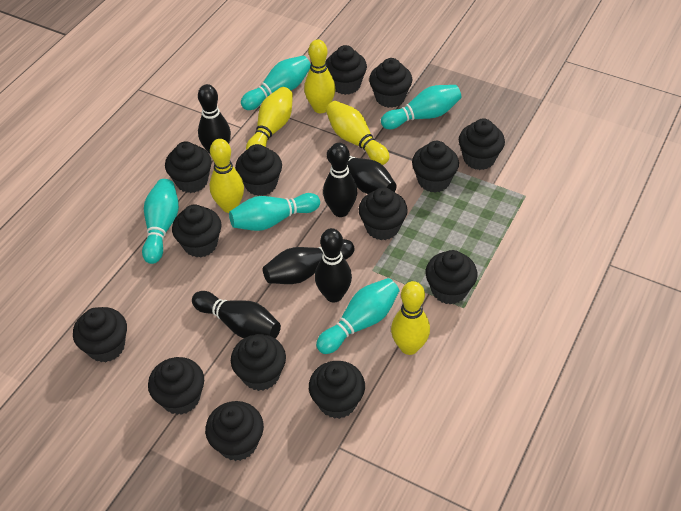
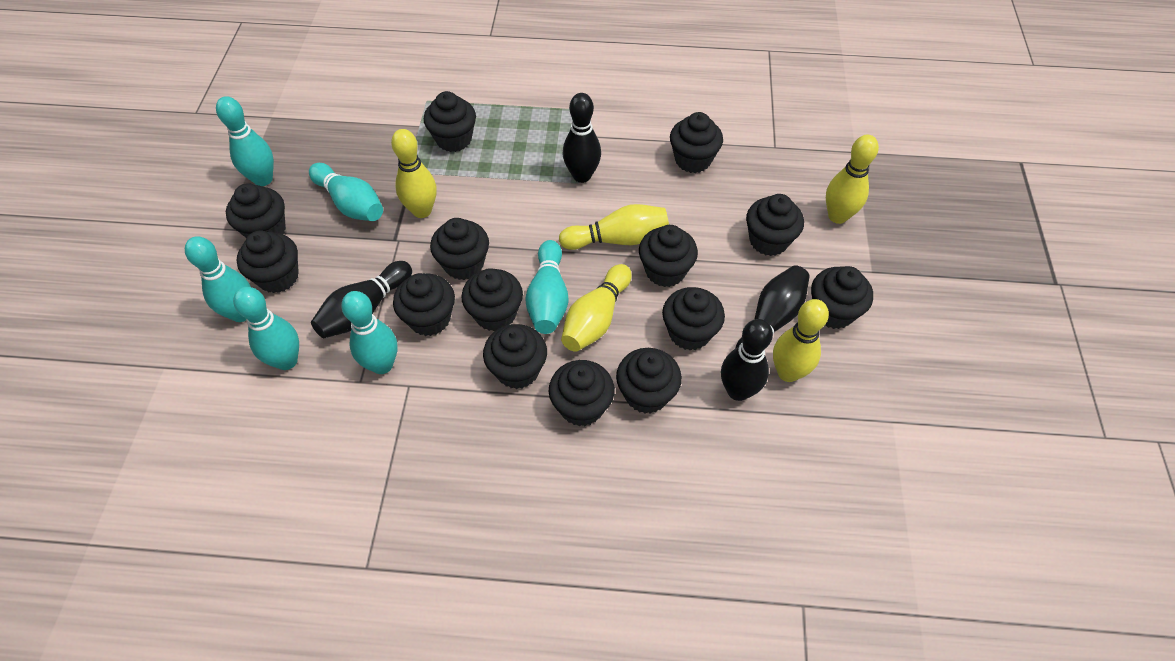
black bowling pin: [192,291,281,338] [198,84,231,154] [263,239,354,284] [315,228,352,303] [323,143,357,217] [327,148,397,194] = 6 -> [311,261,412,338] [563,93,601,183] [721,319,773,401] [735,265,810,349] = 4
turquoise bowling pin: [142,179,179,264] [229,193,320,231] [241,56,311,110] [316,278,399,354] [381,85,461,129] = 5 -> [185,236,251,322] [216,96,274,186] [233,287,299,370] [309,163,383,221] [341,291,398,374] [525,240,568,334] = 6

